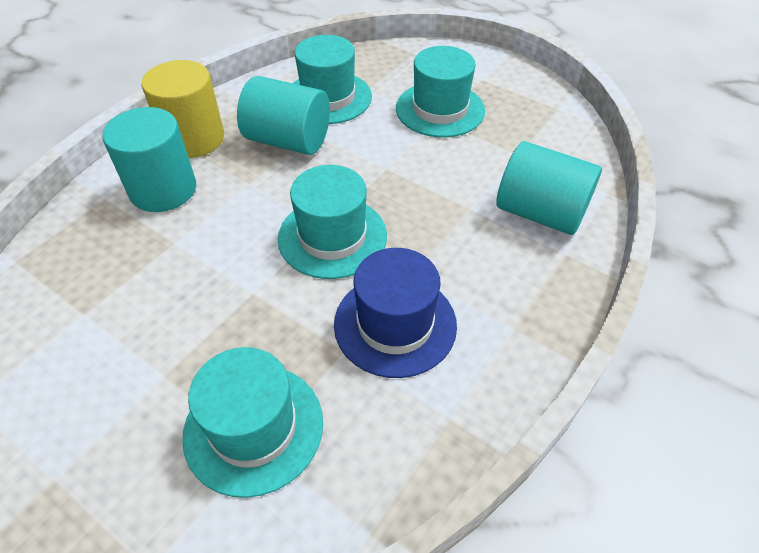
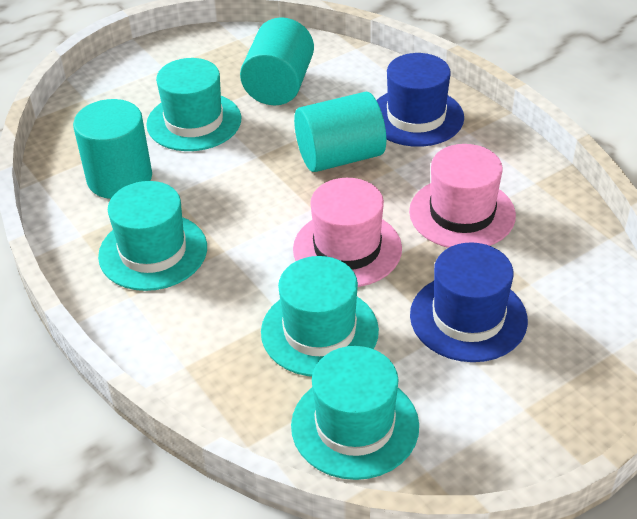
blue hat: [334,248,457,378] = 1 -> [376,53,464,147] [410,243,528,362] = 2
pink hat: none = 0 -> [293,178,402,287] [409,144,516,248] = 2
yellow cylinder: [142,60,224,158] = 1 -> none = 0

